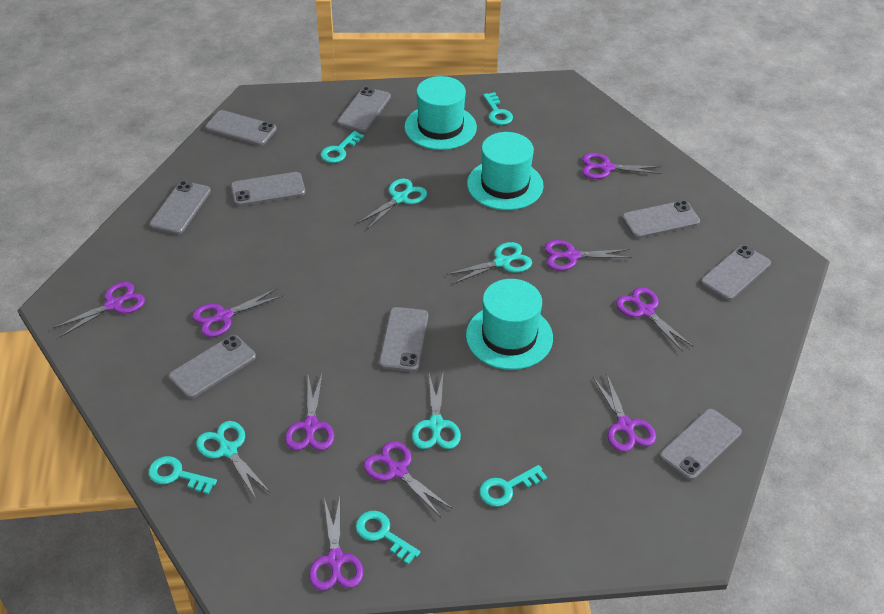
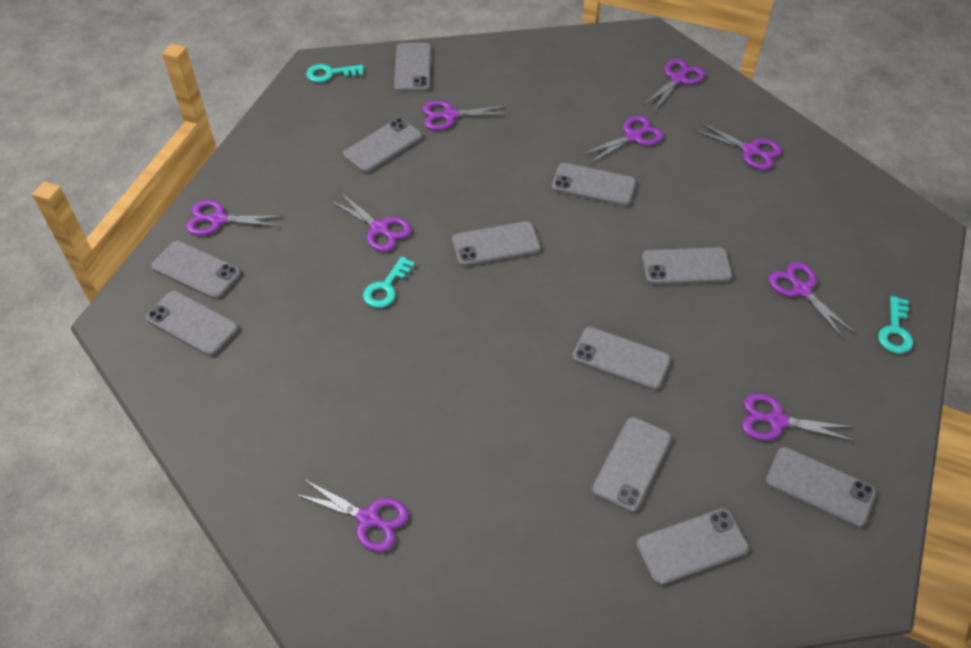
grey phone: [149,181,211,235] [169,335,256,399] [205,110,277,146] [231,172,305,206] [337,87,391,132] [379,307,428,372] [622,200,700,238] [659,409,742,480] [701,245,771,300] = 9 -> [146,291,238,356] [151,241,241,299] [343,118,422,173] [394,43,431,92] [452,221,540,266] [552,163,636,206] [572,327,671,390] [592,417,671,512] [636,508,749,585] [642,247,732,285] [766,447,876,527] = 11
turquoise hat: [404,76,477,150] [466,279,553,370] [467,132,544,210] = 3 -> none = 0
turquoise key: [148,456,217,494] [321,131,364,163] [355,511,420,565] [479,465,547,507] [483,92,513,125] = 5 -> [306,64,364,82] [363,256,415,308] [878,296,913,353] = 3
turquoise scissors: [196,421,271,499] [357,178,427,230] [412,374,461,449] [446,242,532,284] = 4 -> none = 0

